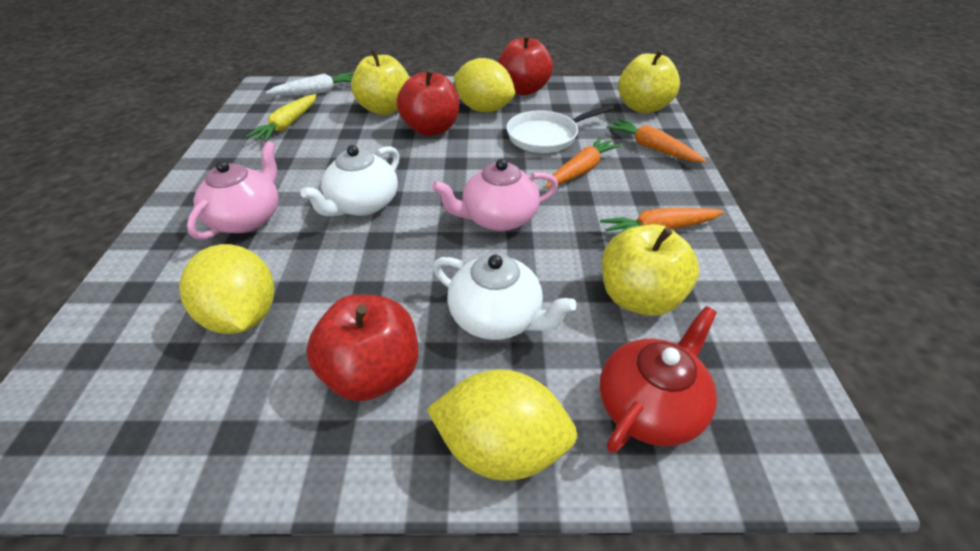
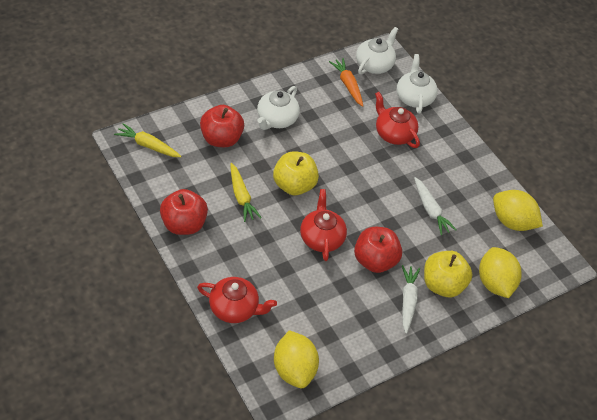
orange carrot: [546,136,622,188] [600,208,724,240] [606,118,706,162] = 3 -> [329,58,363,107] = 1
pink teapot: [187,141,279,240] [432,159,558,231] = 2 -> none = 0
red teapot: [600,306,717,453] = 1 -> [197,277,277,323] [300,189,347,261] [375,92,420,148] = 3
white carrot: [266,72,354,95] = 1 -> [402,265,420,334] [414,177,457,235] = 2
white pan: [506,105,615,153] = 1 -> none = 0
white teapot: [301,145,400,216] [433,254,577,340] = 2 -> [257,86,300,130] [356,27,398,75] [397,54,438,114] = 3
yellow apple: [351,50,410,115] [602,224,699,316] [618,49,680,114] = 3 -> [273,151,319,195] [424,251,472,297] = 2
yellow carrot: [245,94,317,142] = 1 -> [114,123,181,157] [230,163,262,222] = 2

